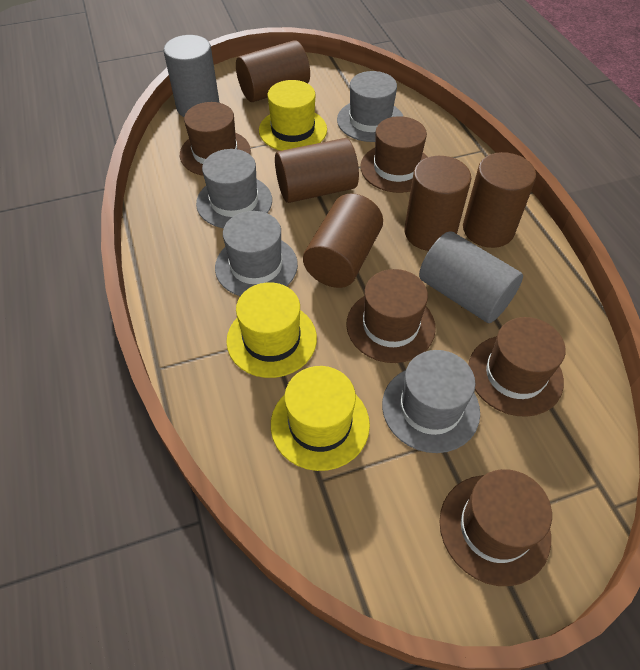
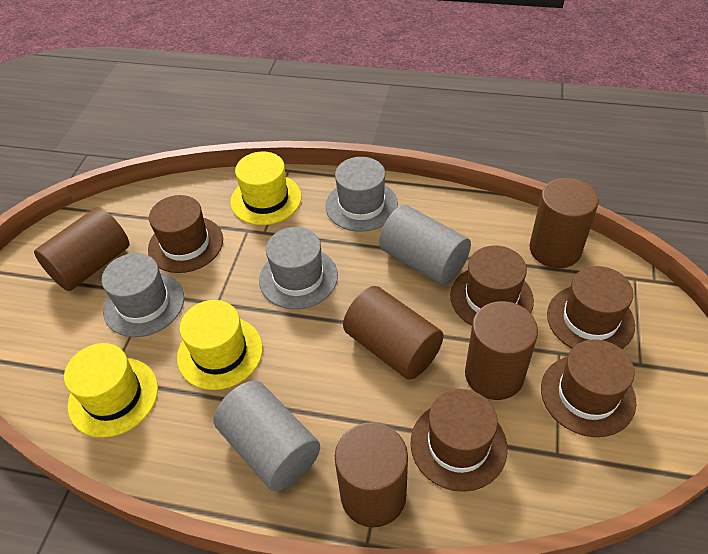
grey hat: [196,149,272,228] [215,211,298,296] [337,71,403,142] [382,350,480,453] = 4 -> [102,253,184,337] [259,227,338,309] [325,157,398,232] = 3

